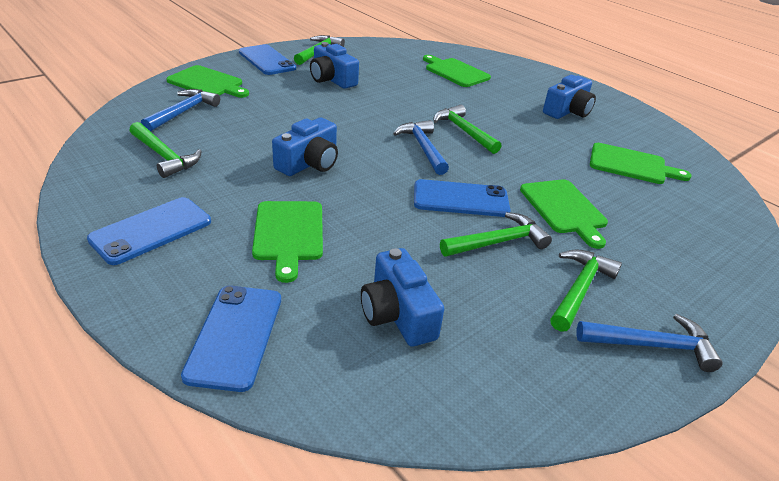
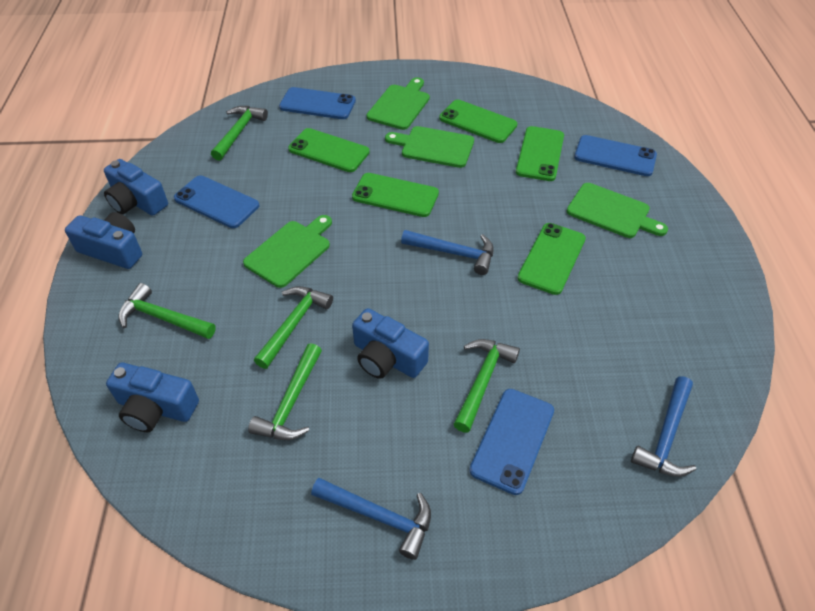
green cutting board: [166,65,249,98] [252,201,323,283] [423,55,491,87] [520,179,608,249] [590,143,692,184] = 5 -> [243,215,332,288] [367,77,430,130] [385,126,474,168] [567,183,668,238] = 4
green phone: none = 0 -> [288,128,370,172] [352,173,439,217] [439,100,518,143] [516,126,564,181] [517,223,586,295] = 5

